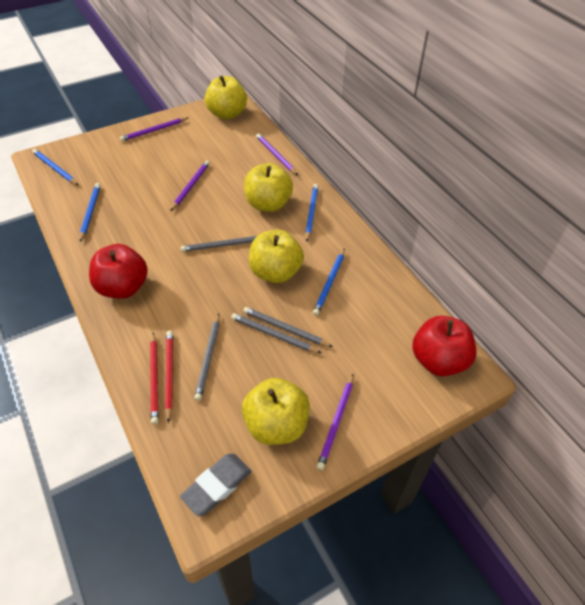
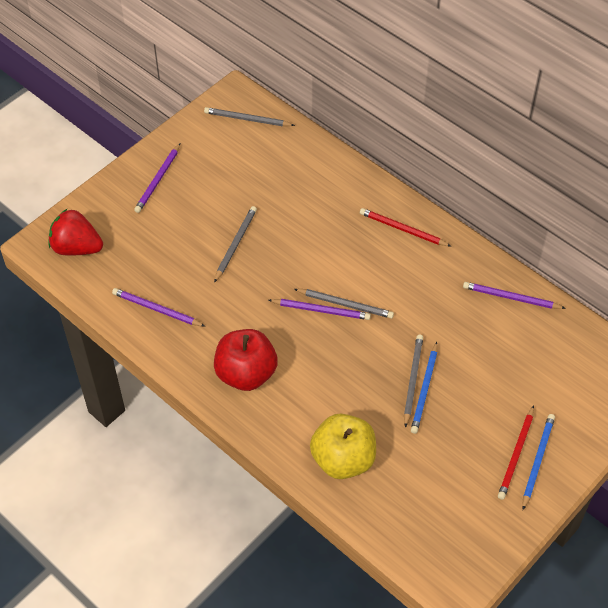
blue pencil: [32,149,78,185] [80,183,101,242] [305,184,318,241] [313,248,345,316] = 4 -> [411,342,437,434] [522,414,555,510] = 2
grey eraser: [180,453,251,516] = 1 -> none = 0
red apple: [89,244,148,299] [412,316,477,376] = 2 -> [214,329,278,391] = 1
red strawberry: none = 0 -> [48,209,103,256] = 1
yellow apple: [205,75,247,119] [242,378,310,445] [244,163,293,212] [249,229,304,283] = 4 -> [310,414,376,479] = 1

